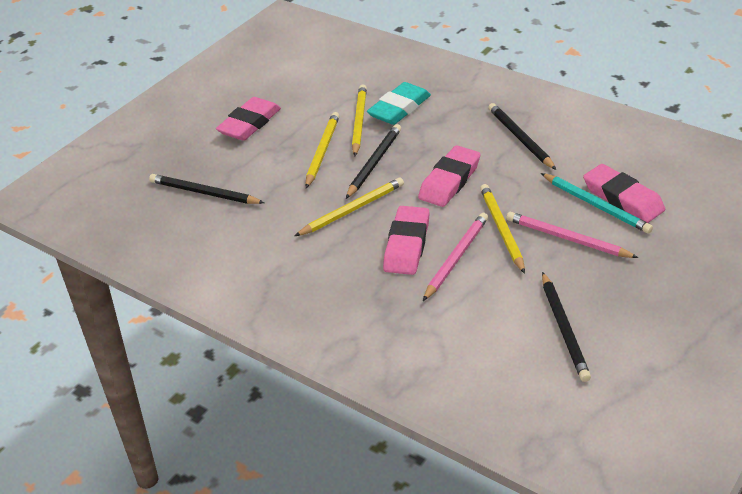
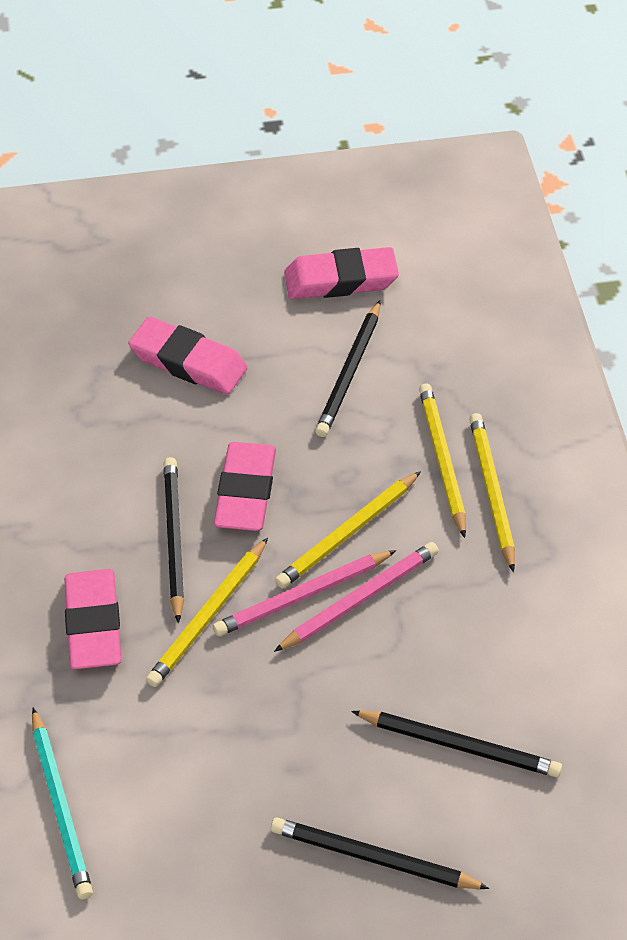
turquoise eraser: [367,82,431,125] = 1 -> none = 0

